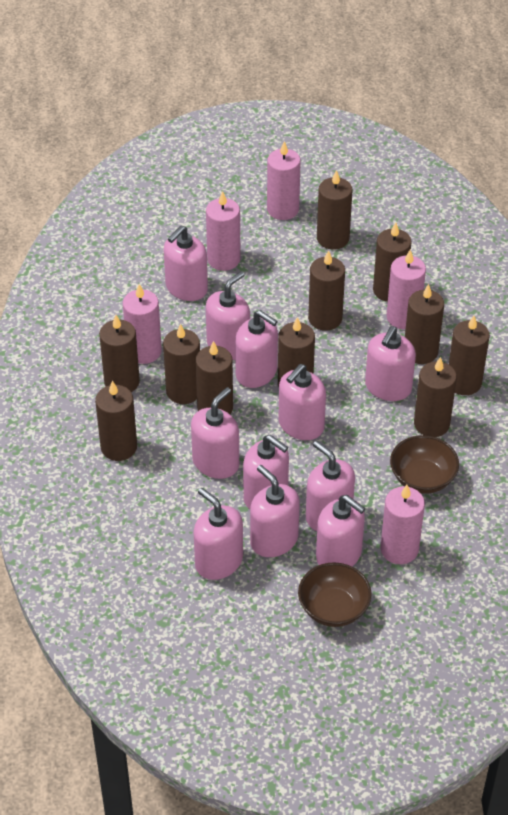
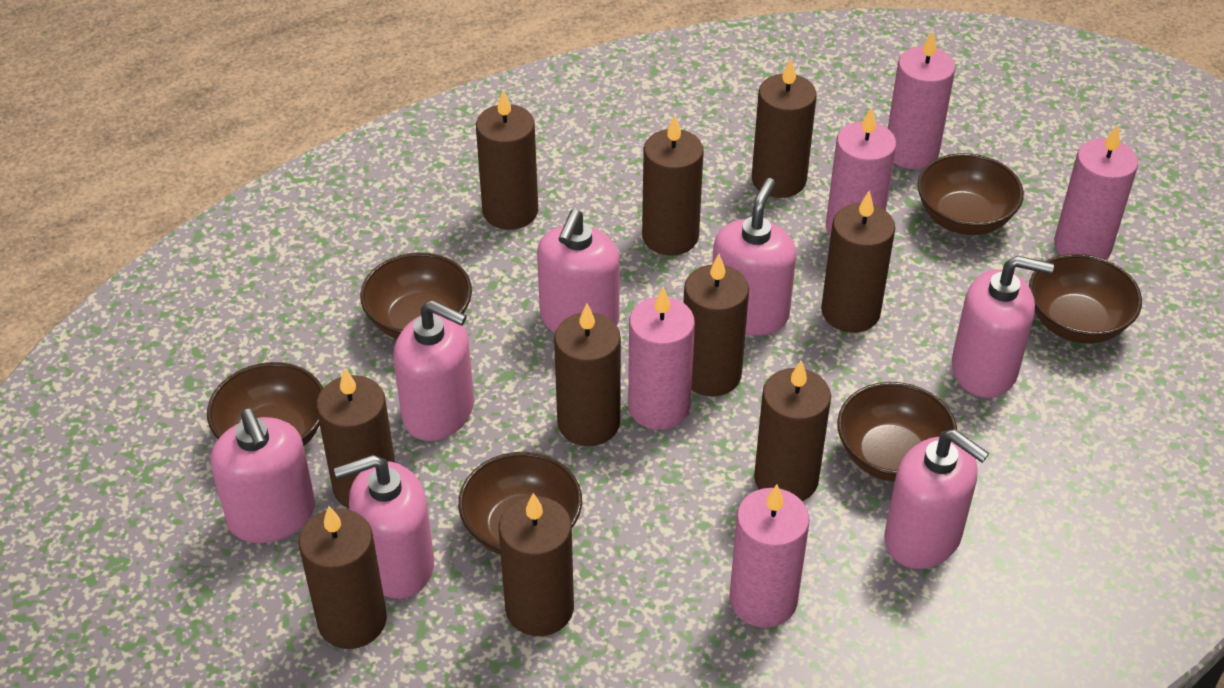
brown bowl: [298,563,372,627] [390,435,459,494] = 2 -> [207,362,323,446] [360,252,472,339] [458,452,582,555] [837,382,957,482] [917,153,1024,235] [1029,254,1142,344] = 6
brown candle: [95,380,137,461] [99,315,140,392] [163,324,200,404] [195,341,233,414] [278,317,315,387] [308,250,345,331] [317,170,352,250] [373,222,412,302] [405,284,444,364] [414,357,457,437] [449,316,490,395] = 11 -> [299,506,387,649] [316,368,395,509] [476,90,538,230] [499,493,574,636] [554,303,621,446] [642,115,704,255] [684,254,749,396] [752,59,817,198] [754,361,831,501] [821,191,895,333] = 10
pink soap dispenser: [164,225,208,301] [191,387,239,479] [193,488,243,580] [206,271,250,360] [235,310,278,388] [243,435,289,509] [250,465,300,557] [279,364,326,440] [306,441,355,531] [316,495,365,566] [365,326,416,401] = 11 -> [210,409,315,543] [334,455,434,599] [393,300,474,441] [537,209,620,333] [712,178,796,336] [884,429,989,569] [952,256,1054,398] = 7

